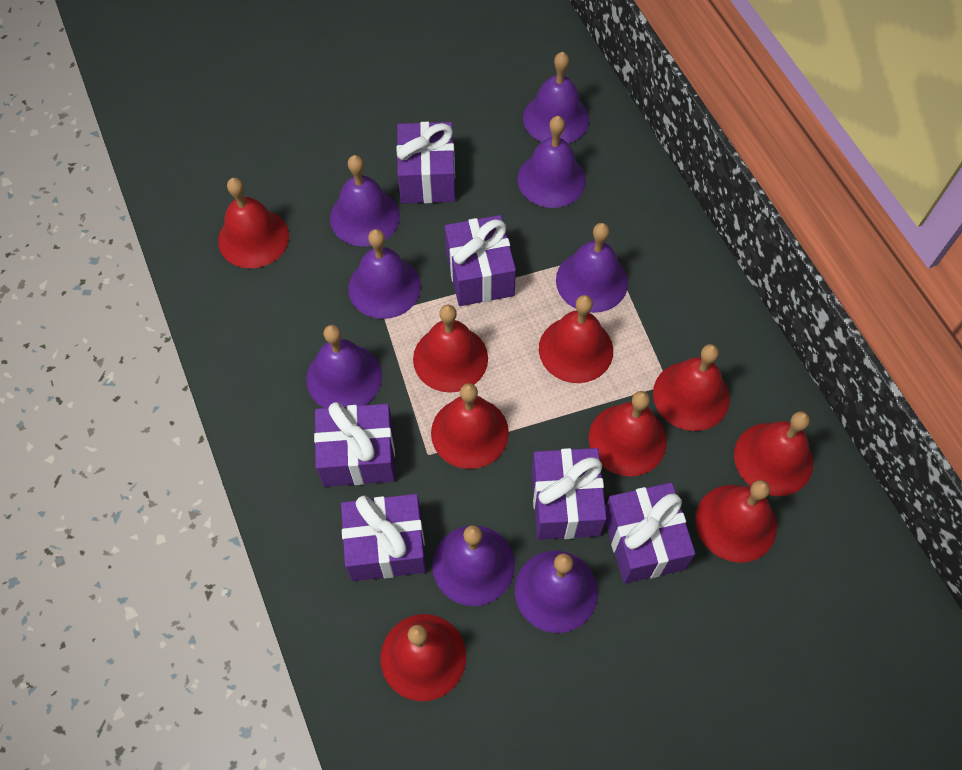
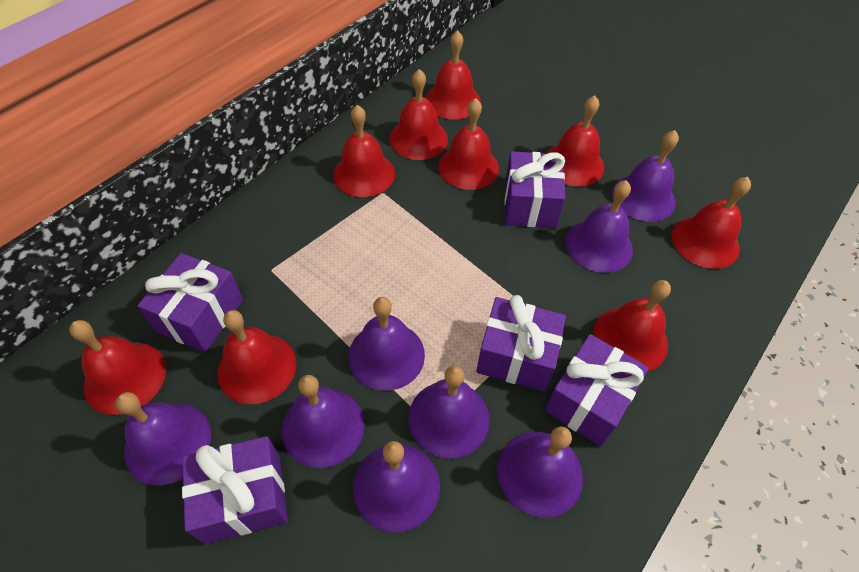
purple gift: [314,402,395,487] [341,494,426,581] [397,122,455,204] [445,215,516,306] [531,448,607,540] [605,483,696,584] = 6 -> [138,253,243,352] [182,436,288,544] [476,295,566,392] [504,151,566,228] [545,334,648,446] = 5

